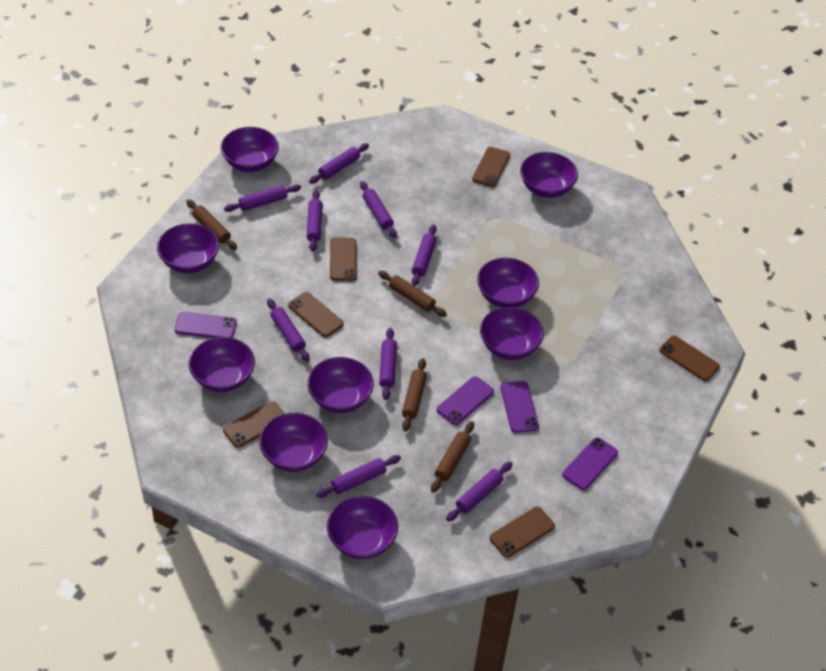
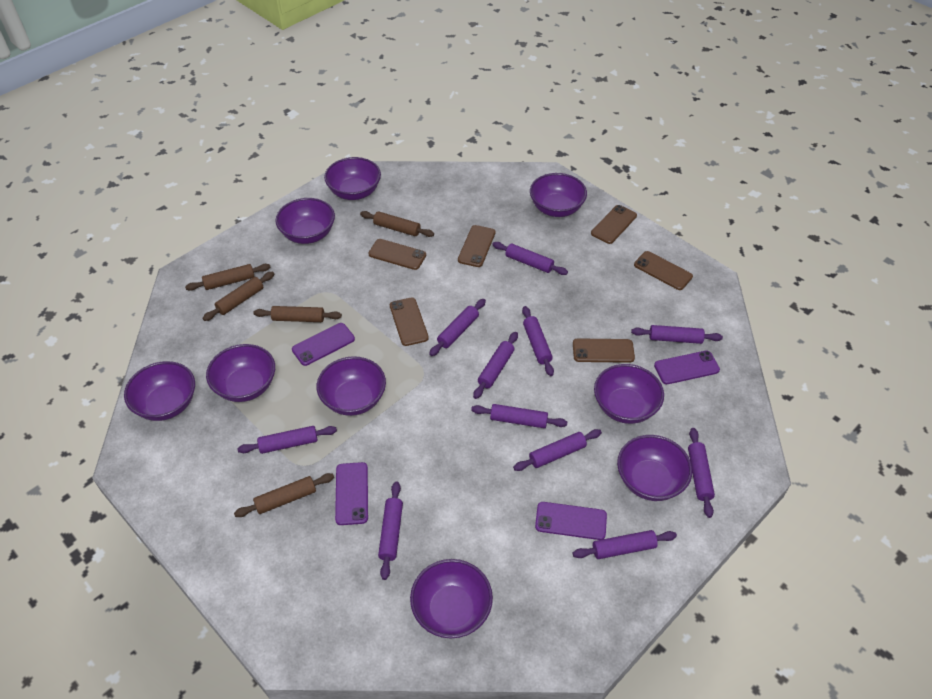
brown rolling pin: [186,199,237,250] [378,271,447,317] [402,358,427,431] [431,421,474,492] = 4 -> [185,264,271,291] [202,271,274,321] [234,473,334,517] [253,306,342,322] [360,211,434,237] = 5
purple rolling pin: [224,184,301,212] [267,298,310,362] [307,190,322,252] [309,143,369,184] [316,455,401,498] [360,181,397,238] [379,328,397,400] [412,224,437,286] [446,461,512,521] = 9 -> [237,426,337,454] [378,481,403,580] [429,299,486,356] [471,404,567,428] [473,332,518,399] [492,242,568,275] [513,429,602,471] [522,306,554,376] [573,530,677,559] [631,325,723,344] [688,428,715,518] = 11

